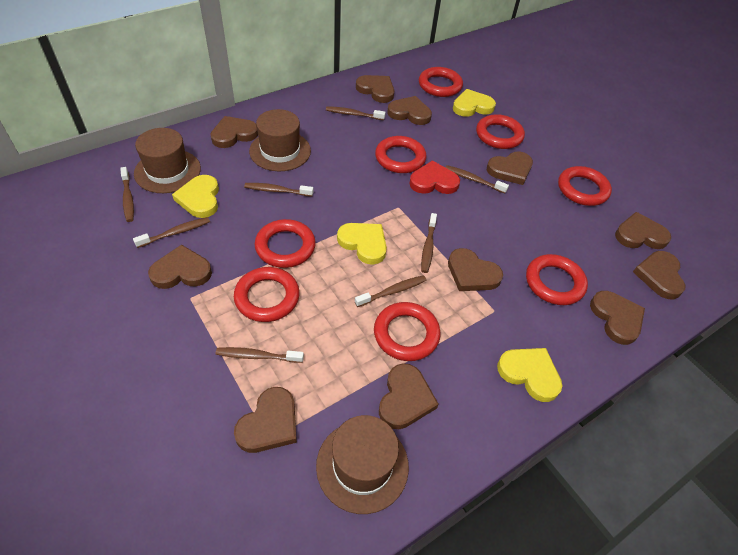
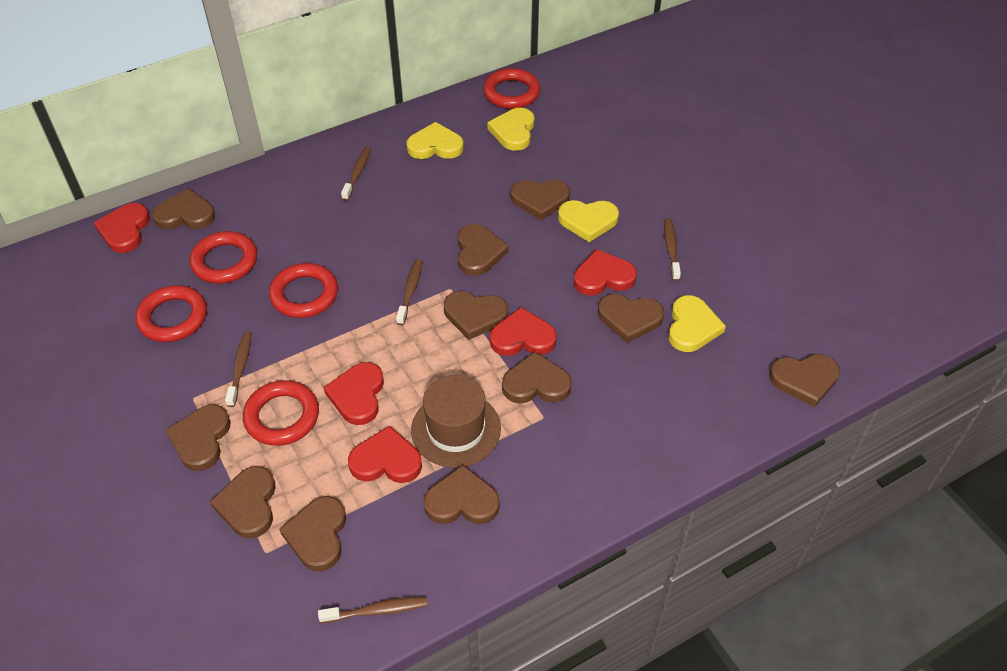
brown hat: [134,128,201,193] [249,109,311,171] [316,415,409,514] = 3 -> [411,375,501,468] = 1
brown toothbrush: [120,167,134,222] [133,217,210,248] [216,347,304,363] [244,183,313,197] [326,106,386,120] [355,275,426,307] [421,213,437,273] [445,165,509,193] = 8 -> [225,332,252,407] [318,597,427,623] [341,146,371,201] [396,259,423,325] [664,218,681,281] = 5
red heart: [409,161,460,194] = 1 -> [94,203,150,253] [324,362,384,425] [348,426,422,483] [490,307,557,356] [574,249,637,295] = 5
red ring: [234,267,300,322] [255,219,316,268] [374,302,441,361] [375,136,426,173] [419,67,463,97] [476,114,525,149] [526,254,588,305] [558,166,612,206] = 8 -> [135,285,207,342] [189,231,257,284] [243,380,319,446] [269,263,338,318] [483,68,541,109] = 5

